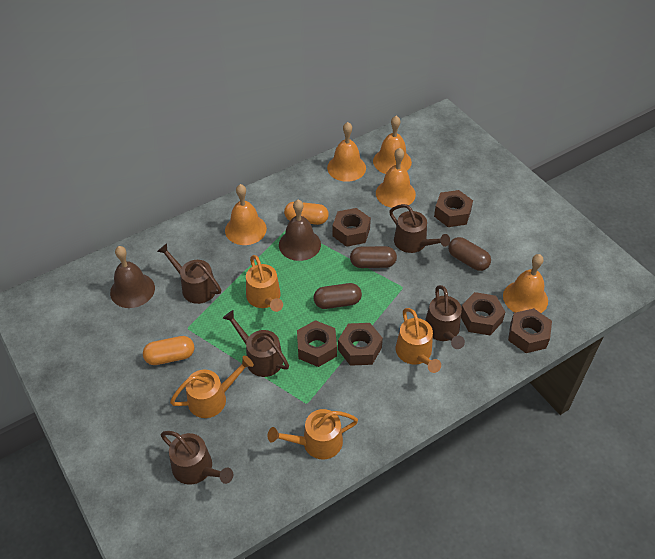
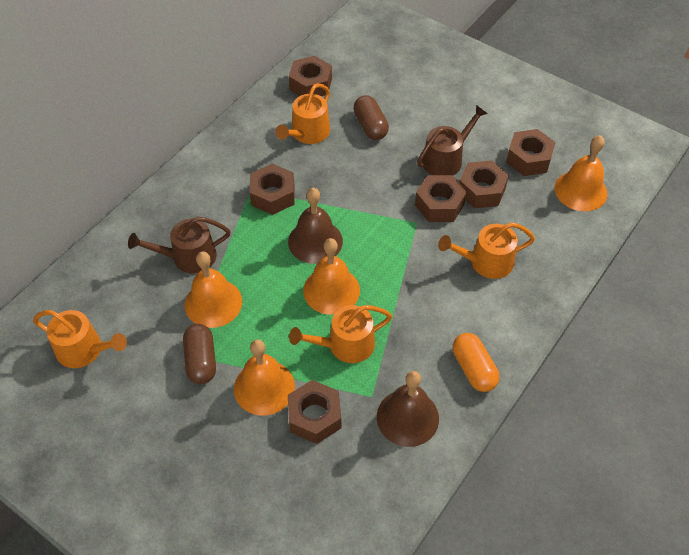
brown capsule: [314,283,362,309] [350,246,397,268] [448,237,491,271] = 3 -> [183,324,216,384] [353,95,389,140] = 2
brown watering can: [157,243,221,304] [160,431,233,485] [223,310,289,377] [389,204,450,253] [425,285,465,349] = 5 -> [128,217,231,274] [417,105,488,175] = 2
orange bell: [225,184,267,245] [327,122,366,182] [373,116,412,174] [376,148,416,208] [503,254,548,313] = 5 -> [185,252,242,328] [234,339,295,416] [303,238,360,315] [555,135,607,211] = 4
orange capsule: [143,336,194,365] [284,202,329,225] = 2 -> [453,333,499,392] = 1

